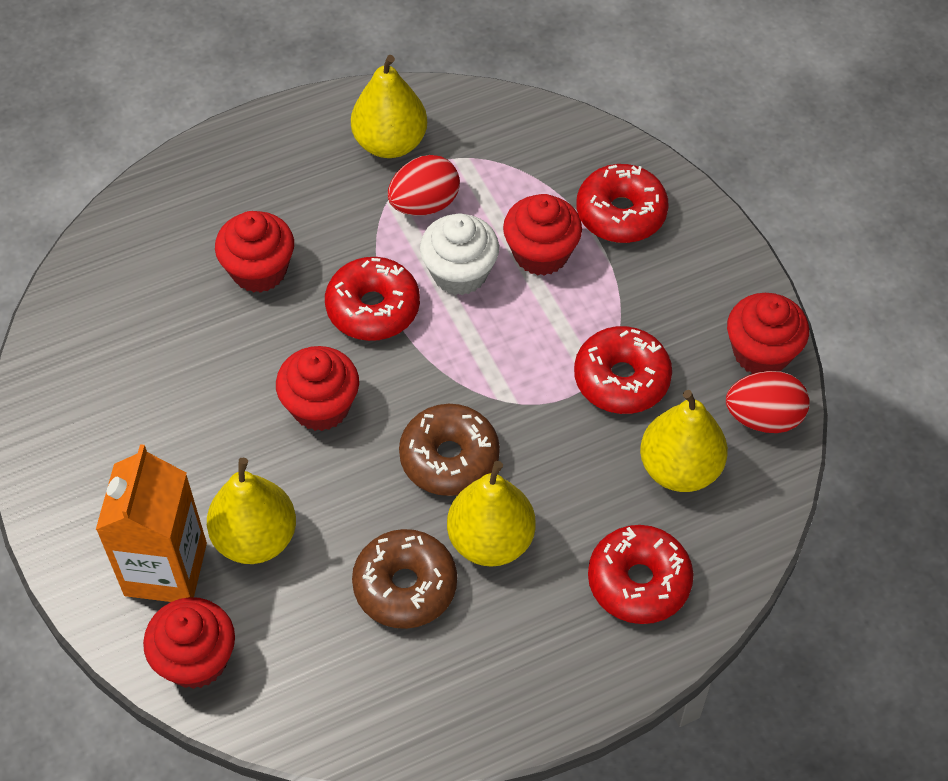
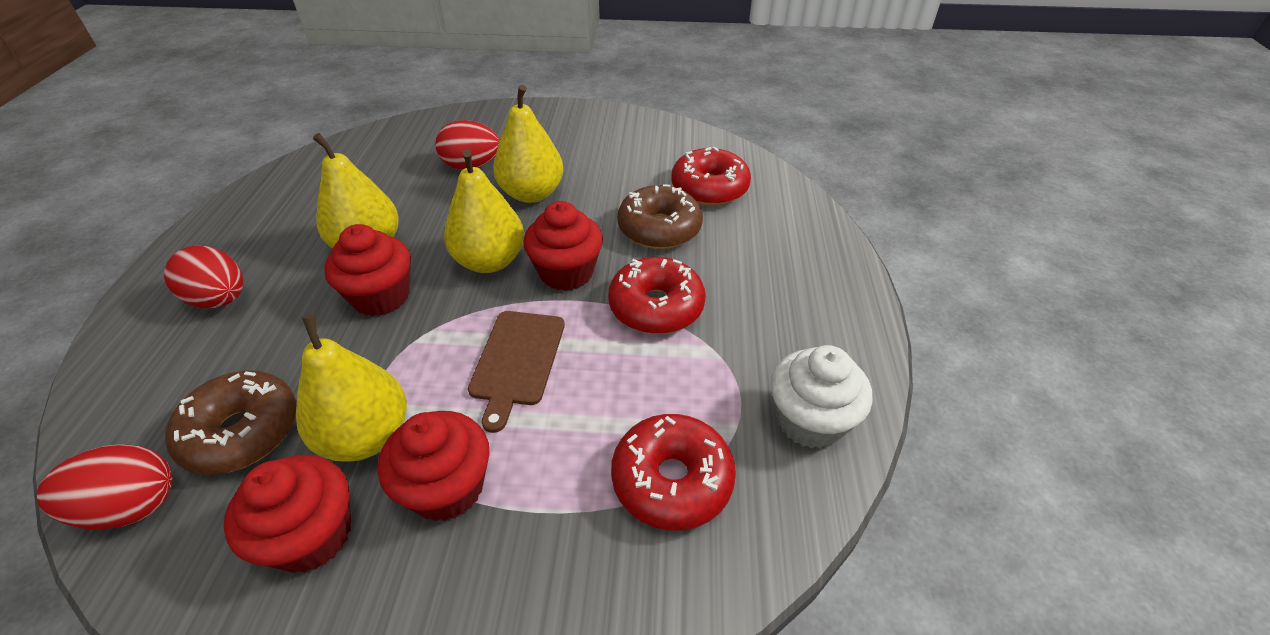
brown cutting board: none = 0 -> [468,311,565,433] = 1
orange carton: [96,444,207,602] = 1 -> none = 0
red cupcake: [143,597,235,689] [215,211,294,293] [276,346,359,431] [503,194,582,276] [727,293,809,374] = 5 -> [224,455,351,573] [324,224,411,316] [378,411,490,521] [524,201,603,291] = 4
red donut: [325,257,420,341] [574,326,672,414] [577,164,669,243] [588,525,694,624] = 4 -> [608,257,706,334] [611,414,736,531] [671,147,751,206] = 3
red egg: [388,155,460,216] [726,371,810,433] = 2 -> [37,444,172,530] [164,245,243,308] [435,120,500,170] = 3

